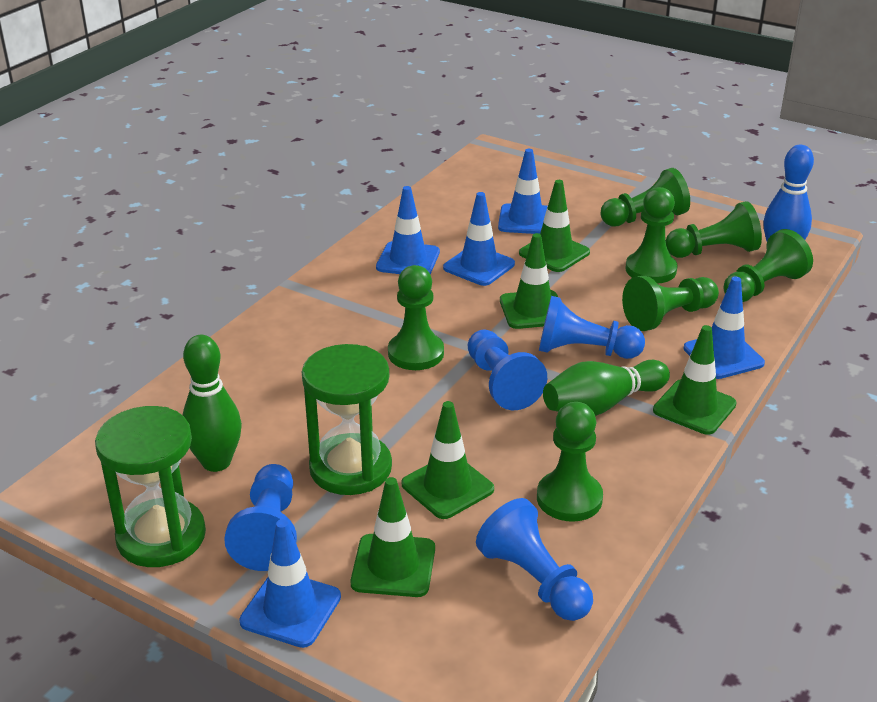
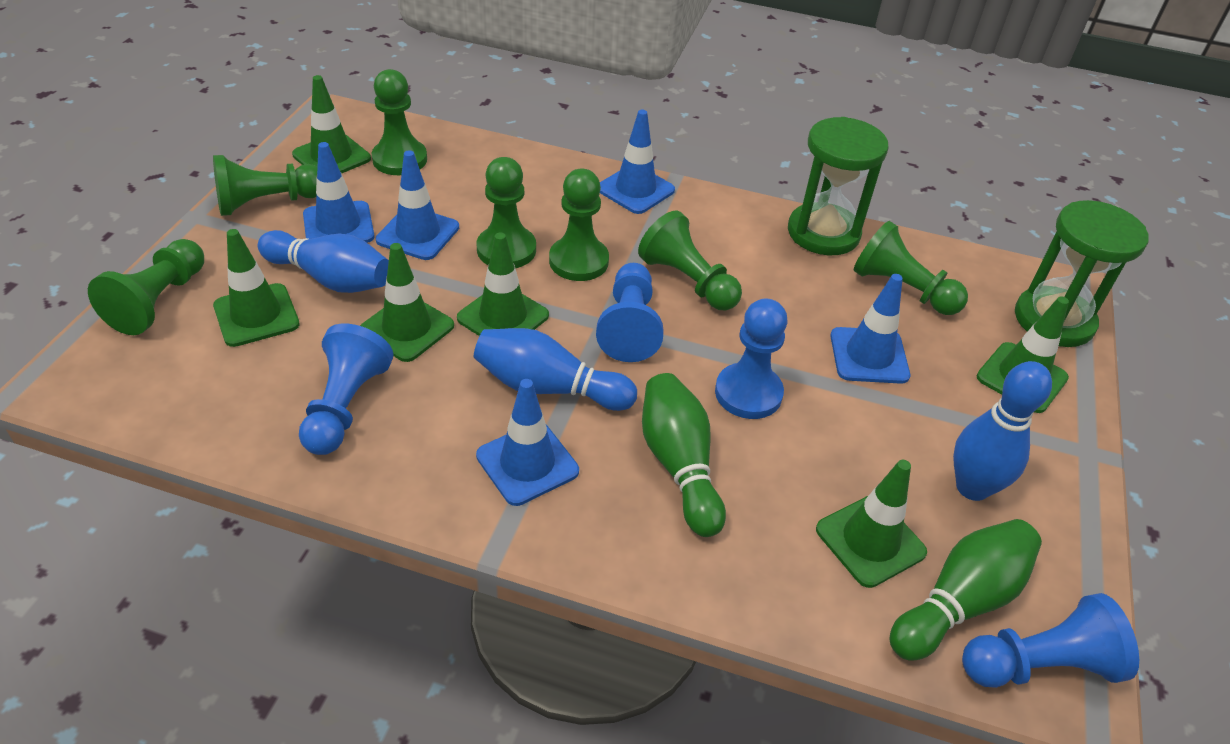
blue bowling pin: [763,145,814,241] = 1 -> [258,230,389,293] [474,328,637,411] [953,361,1052,501] = 3
green traffic cone: [350,477,435,597] [401,401,494,519] [500,233,558,329] [519,180,590,272] [653,325,737,435] = 5 -> [213,229,300,347] [292,75,371,173] [360,243,454,362] [457,233,549,336] [816,460,927,588] [977,296,1069,413] = 6

